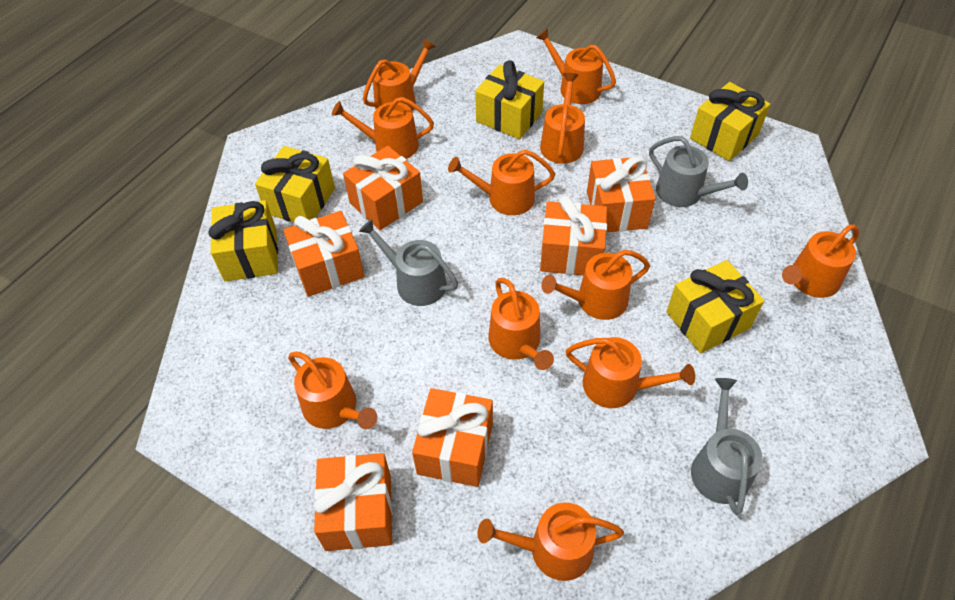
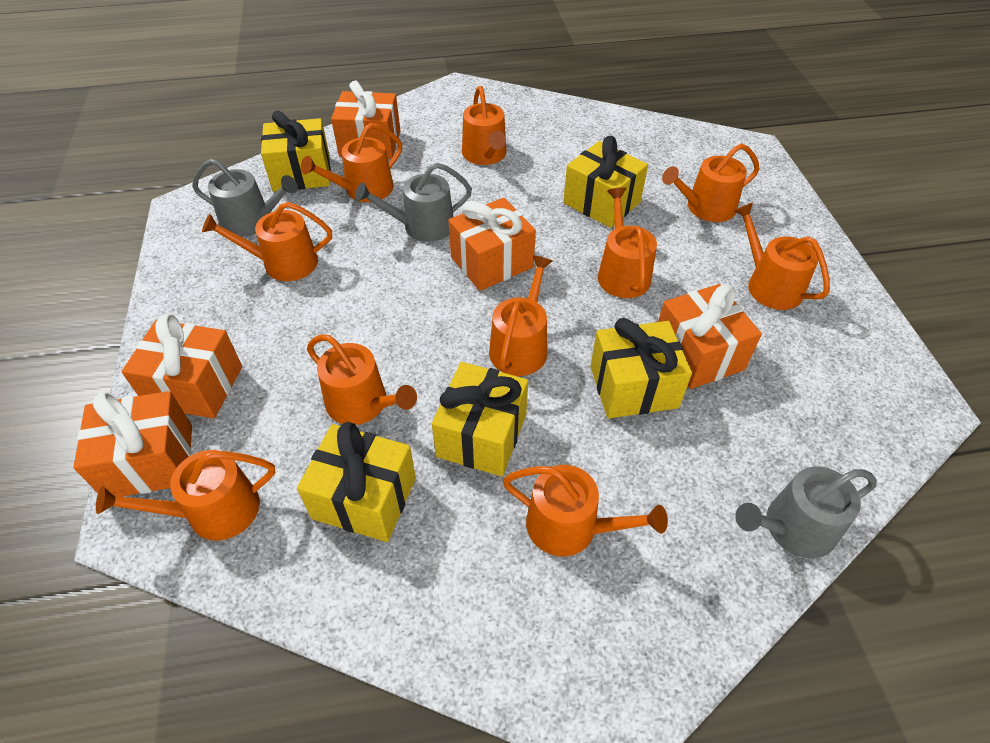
orange gift: [283,211,365,297] [313,453,392,551] [343,146,423,230] [412,388,493,487] [540,195,607,275] [587,156,655,232] = 6 -> [74,391,192,497] [122,313,242,418] [331,81,401,159] [448,198,536,291] [658,284,762,389] = 5
orange watering can: [288,351,377,429] [332,97,434,159] [363,39,436,111] [448,150,555,215] [478,503,624,581] [488,278,554,370] [536,28,616,104] [540,73,585,164] [541,250,650,320] [566,337,695,408] [782,224,859,298] = 11 -> [96,450,275,540] [202,202,332,281] [301,123,402,202] [307,334,417,425] [462,86,507,165] [489,256,552,376] [503,465,668,557] [598,187,657,298] [662,143,759,222] [734,202,830,310] = 10

